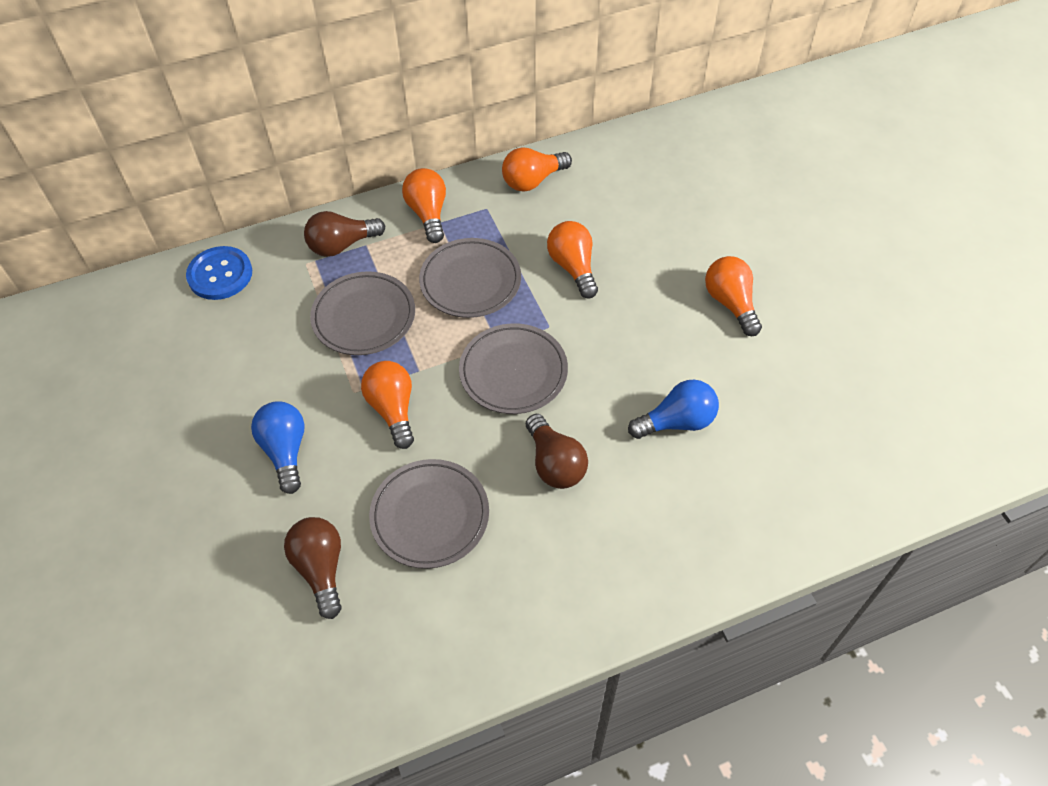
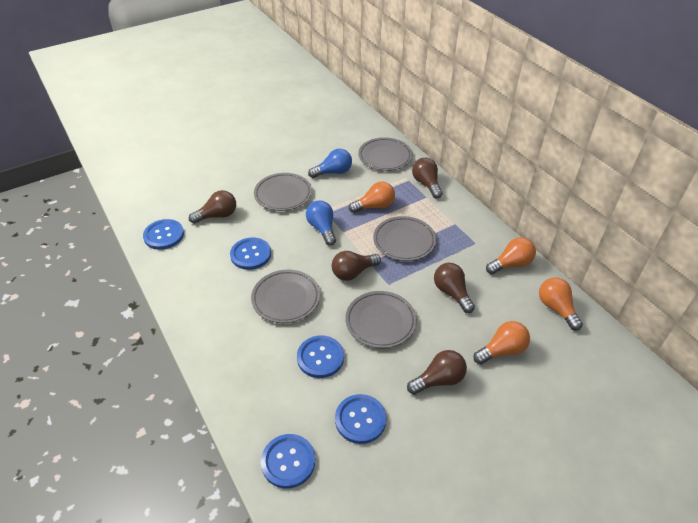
blue button: [186,246,252,300] = 1 -> [143,219,184,250] [230,237,271,270] [261,434,315,489] [297,335,344,378] [335,394,387,444] = 5
brown light bulb: [284,517,342,619] [304,211,385,257] [526,414,588,489] = 3 -> [189,190,236,224] [332,251,381,281] [407,350,467,395] [412,158,443,198] [434,263,475,313] = 5
grey plate: [310,271,415,355] [369,459,489,569] [419,238,521,318] [459,323,568,414] = 4 -> [251,270,320,323] [254,173,312,211] [345,291,417,348] [358,137,412,171] [373,216,436,261] = 5
orange light bulb: [361,361,414,449] [402,168,446,243] [502,147,572,192] [547,221,598,299] [705,256,762,336] = 5 -> [349,181,395,213] [473,321,530,364] [486,237,536,274] [539,277,583,330] = 4

